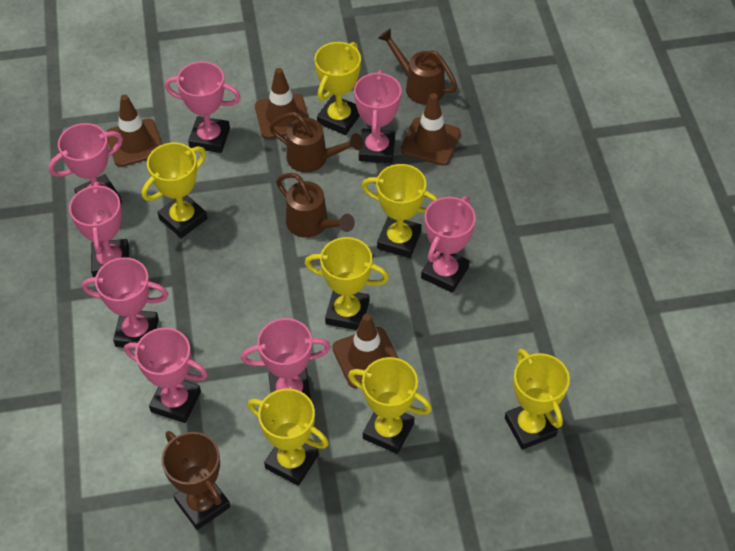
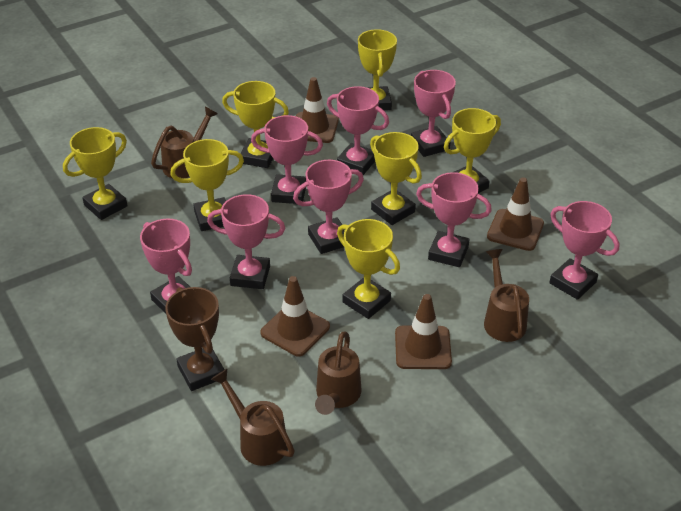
brown watering can: [269,112,363,173] [276,173,355,238] [378,28,458,104] = 3 -> [151,107,218,178] [211,369,295,466] [315,331,362,415] [484,249,529,342] = 4

